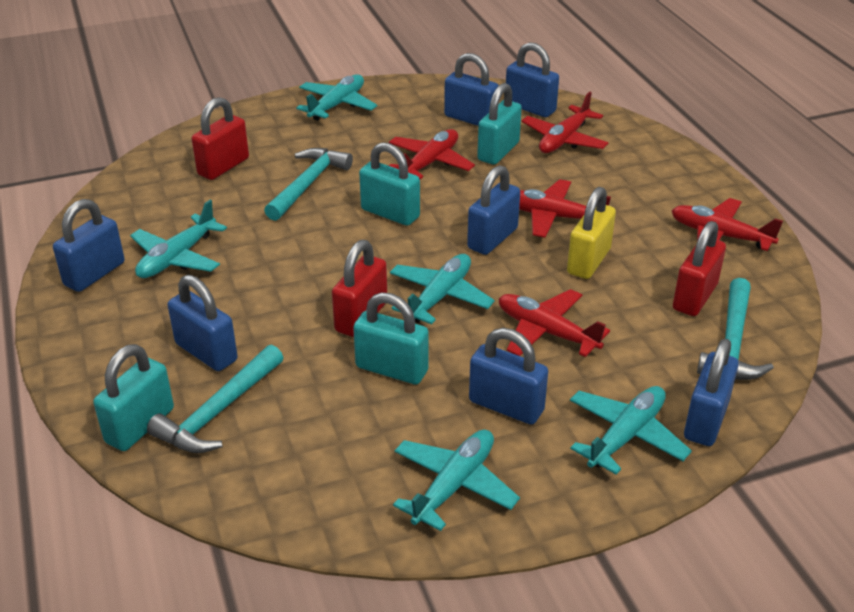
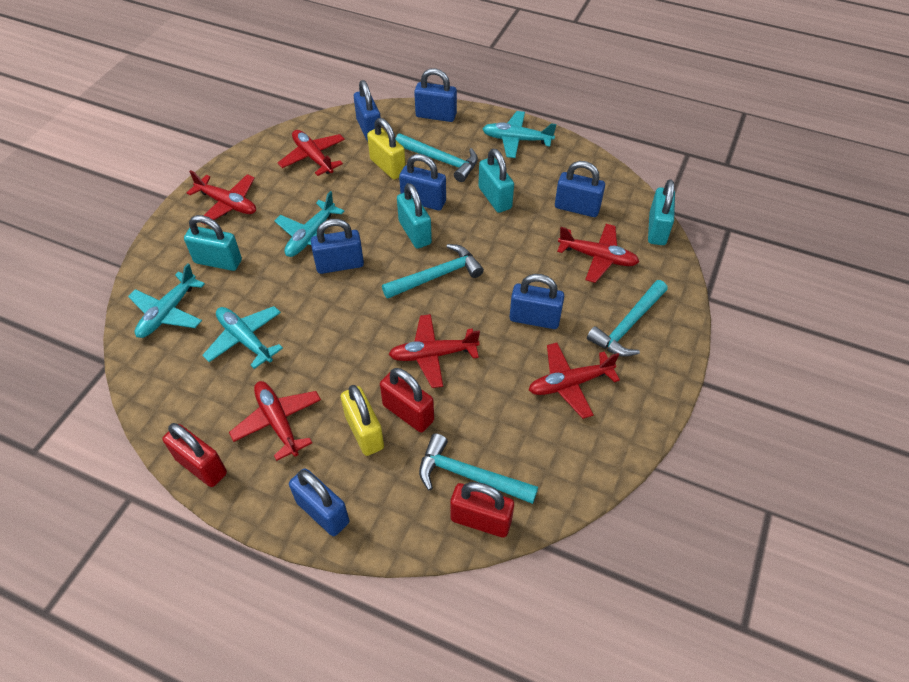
red plane: [389,129,475,180] [499,289,610,357] [519,179,611,238] [521,92,608,153] [671,198,783,251] = 5 -> [187,170,256,225] [229,381,321,461] [278,130,345,176] [388,314,480,388] [529,342,620,419] [557,224,639,283] = 6
turquoise hammer: [147,345,283,453] [264,148,353,221] [697,278,774,380] = 3 -> [382,244,484,299] [395,134,478,182] [419,433,538,504] [587,280,668,357] = 4
turquoise plane: [130,200,227,278] [296,74,377,121] [390,254,495,324] [393,429,520,531] [570,386,692,475] = 5 -> [128,263,205,338] [202,306,283,369] [274,191,344,257] [483,111,556,158] = 4
yellow padlock: [567,187,616,279] = 1 -> [341,385,384,456] [367,118,406,180] = 2

